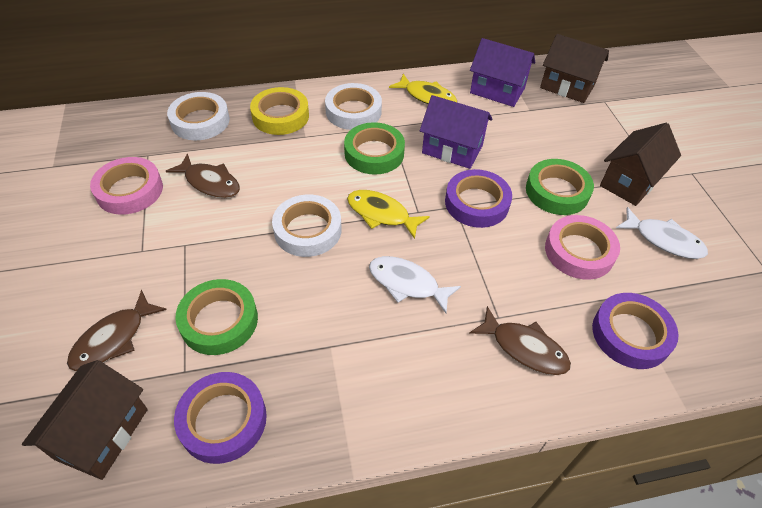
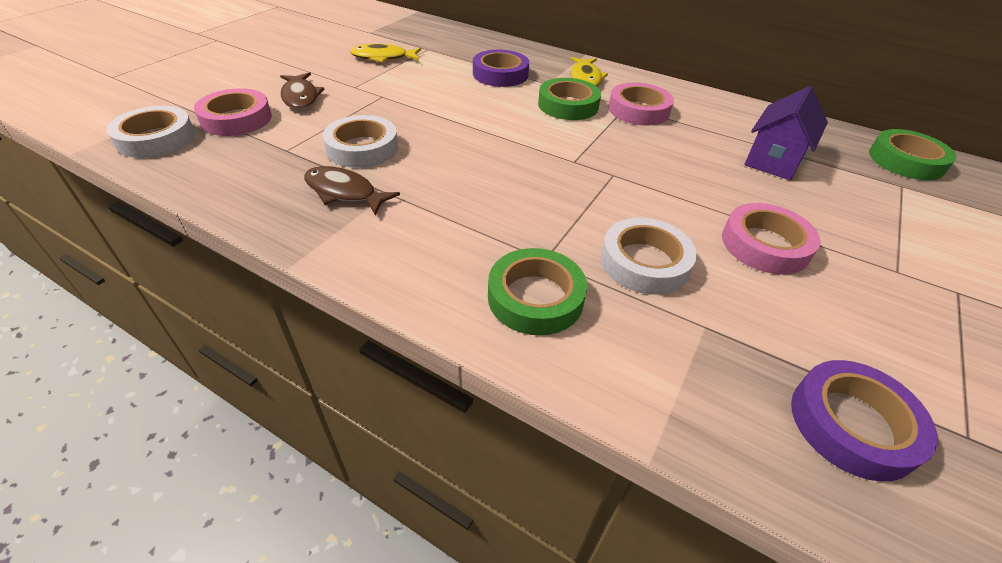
brown fish: [67,290,167,371] [166,154,240,198] [469,306,571,375] = 3 -> [280,72,324,110] [304,166,400,215] = 2
brown house: [22,360,148,480] [540,34,609,103] [600,123,681,206] = 3 -> none = 0
pink tape: [90,157,163,215] [545,215,620,280] = 2 -> [194,88,272,136] [608,82,674,126] [722,203,820,275] = 3
purple house: [420,95,493,169] [470,38,535,107] = 2 -> [744,86,828,180] = 1
purple tape: [174,372,267,464] [445,169,512,228] [592,293,679,369] = 3 -> [473,50,529,87] [791,360,938,482] = 2
white fish: [369,256,461,313] [616,207,708,259] = 2 -> none = 0
yellow tape: [250,87,309,135] = 1 -> none = 0

